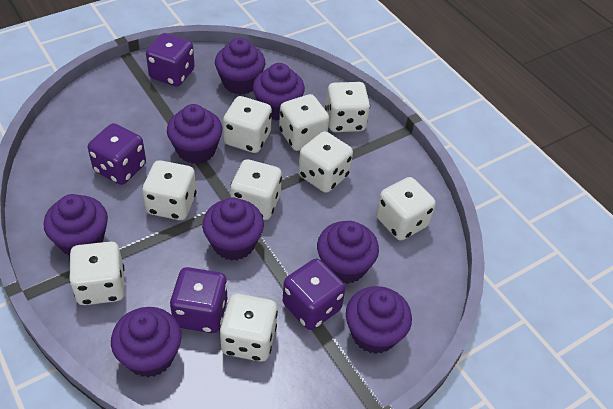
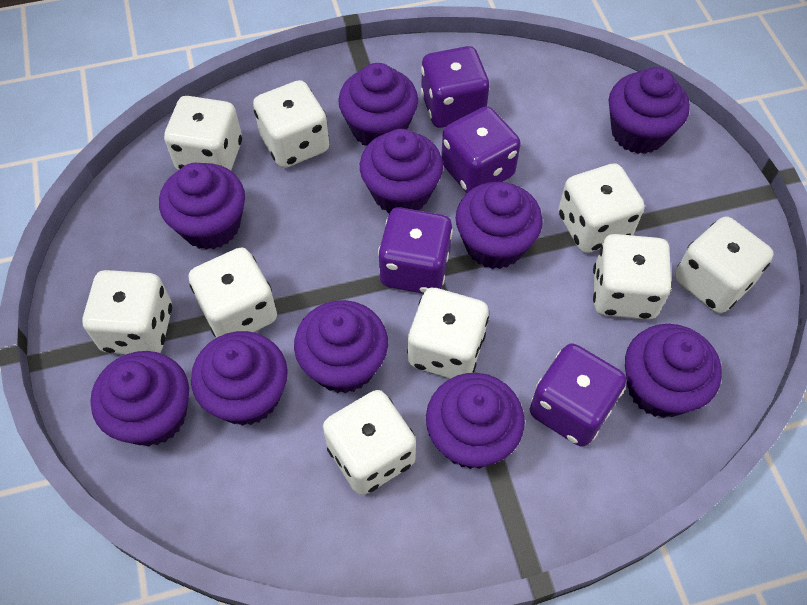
purple cupcake: [44,194,108,256] [111,307,182,377] [167,104,222,164] [202,197,264,261] [215,38,265,95] [253,63,305,121] [317,221,379,284] [346,286,412,354] = 8 -> [90,351,189,446] [159,163,245,250] [191,331,288,426] [294,300,388,394] [338,63,418,146] [360,129,443,213] [426,373,525,469] [456,182,543,269] [609,67,690,154] [625,324,722,418] = 10

